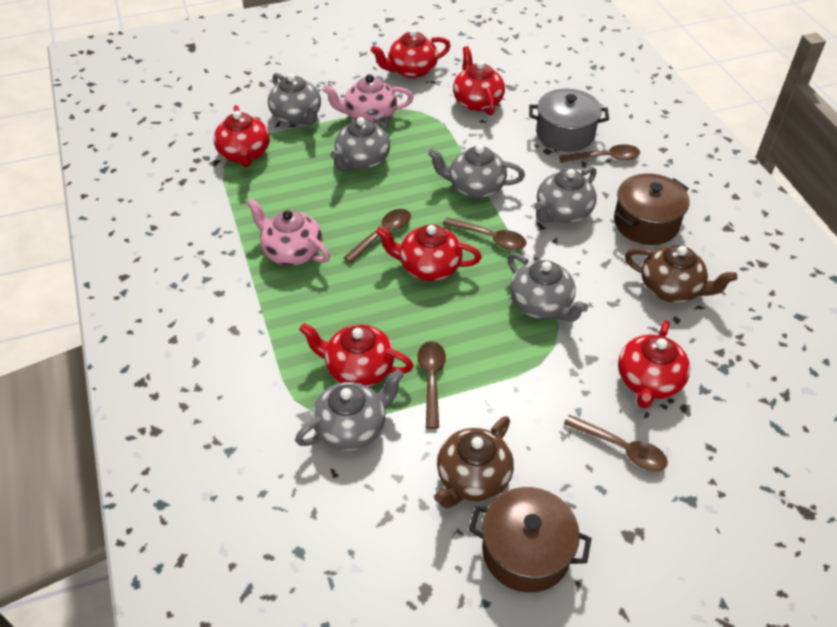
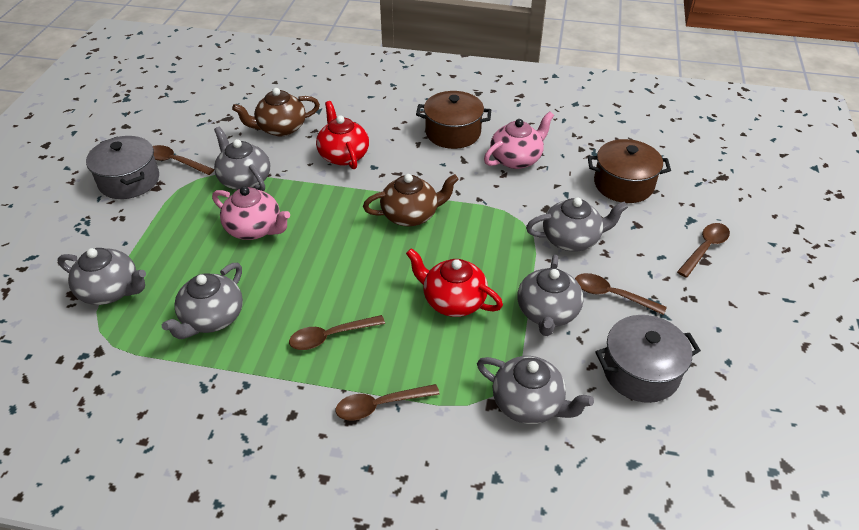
grey pot: [529,89,609,152] = 1 -> [86,136,159,199] [595,315,701,403] = 2
red teapot: [214,105,270,167] [299,323,414,387] [371,29,451,78] [376,225,482,281] [453,46,505,115] [618,320,690,409] = 6 -> [316,101,369,169] [406,248,503,317] = 2

